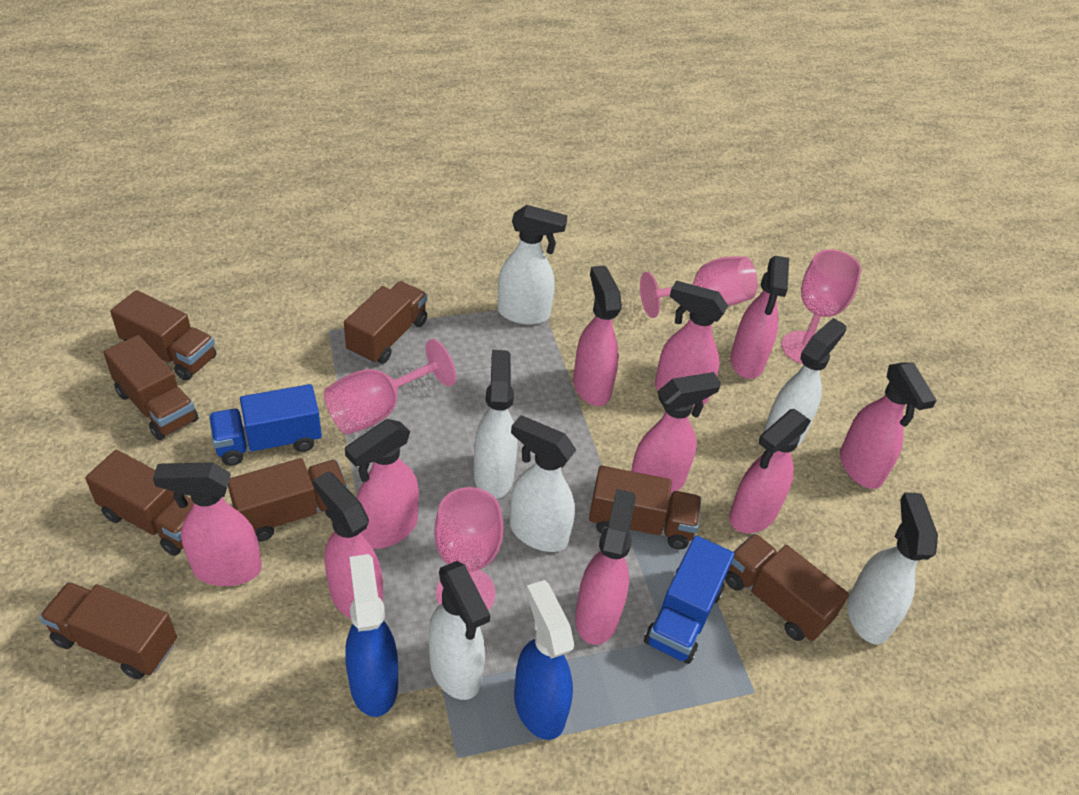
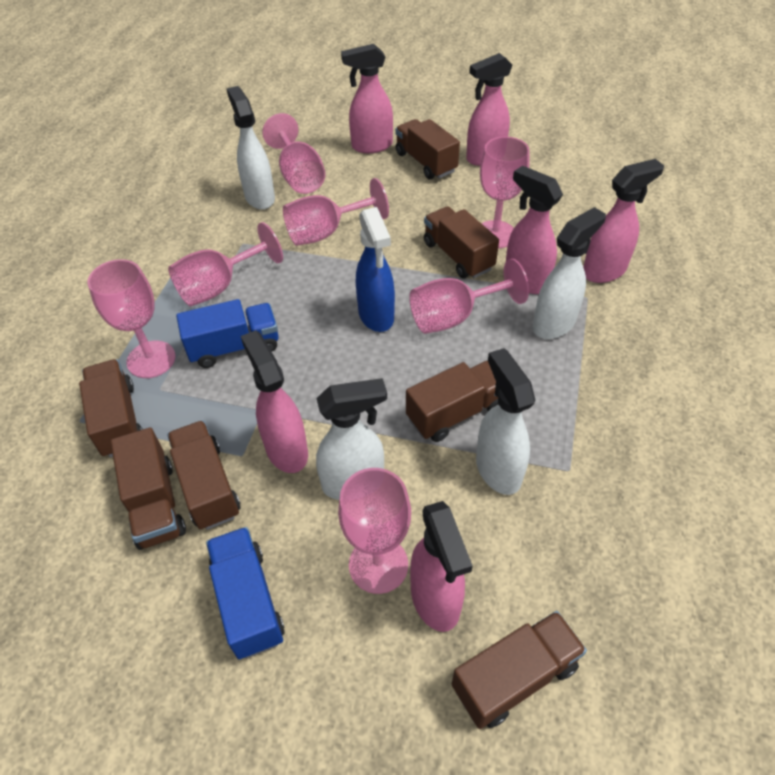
blue spray bottle: [345,554,398,717] [514,580,575,740] = 2 -> [356,207,395,332] = 1
brown truck: [39,582,177,679] [85,450,194,556] [103,335,199,440] [110,290,216,381] [228,458,349,541] [344,281,427,364] [589,466,701,549] [725,533,849,641] = 8 -> [79,359,143,458] [111,427,186,550] [167,420,240,530] [395,119,460,179] [406,361,498,442] [424,206,499,278] [452,611,587,729] = 7
pink goblet: [324,339,456,435] [434,487,504,611] [640,256,758,318] [781,250,862,364] = 4 -> [87,259,176,378] [168,222,283,306] [262,113,326,194] [283,178,389,246] [338,468,411,594] [409,259,529,334] [480,136,530,249] = 7
pink spray bottle: [153,463,262,586] [313,471,383,619] [345,419,419,549] [573,265,622,406] [575,489,636,645] [631,372,721,494] [655,281,728,407] [729,409,811,533] [730,256,789,379] [840,362,937,489] = 10 -> [241,330,308,473] [341,44,393,153] [410,501,473,632] [466,53,513,166] [506,166,563,294] [583,159,664,283] = 6
white spray bottle: [429,561,490,700] [474,350,517,499] [498,205,568,325] [510,415,576,552] [763,318,846,446] [847,492,938,645] = 6 -> [226,86,275,210] [316,378,387,500] [476,348,535,495] [532,207,606,339] = 4

